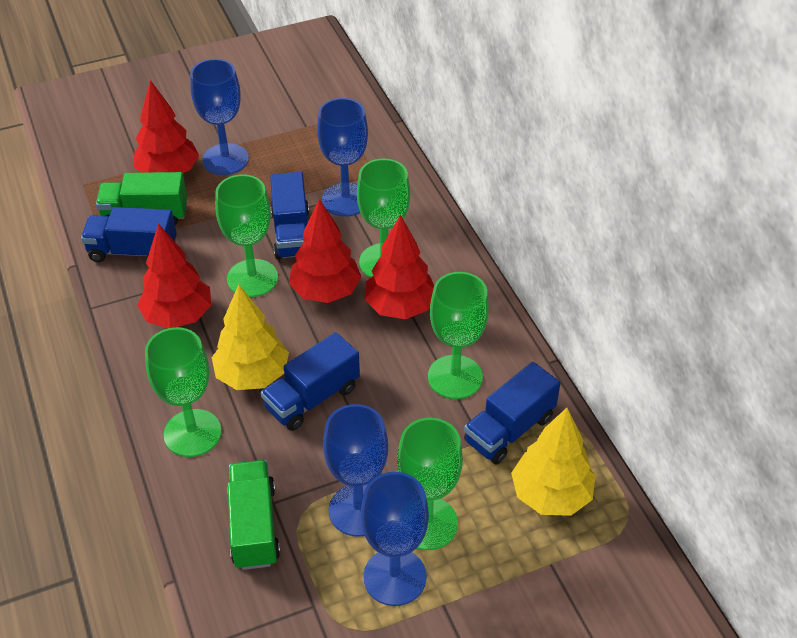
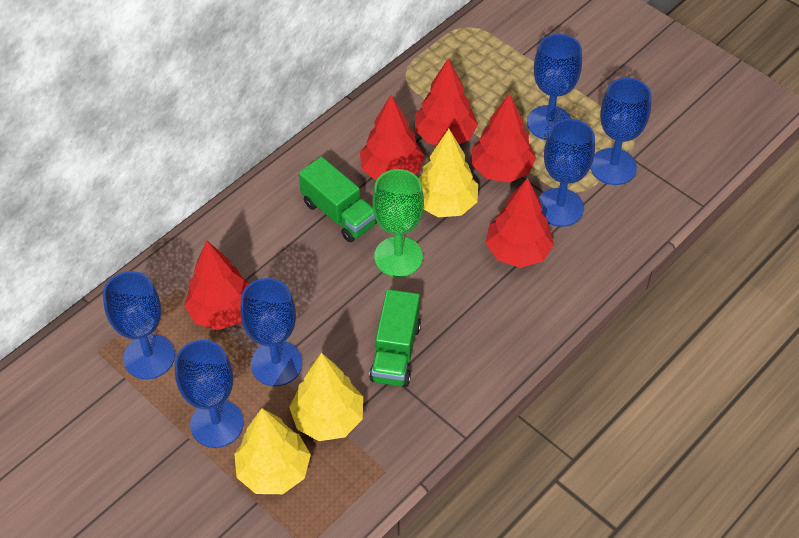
blue goblet: [190,59,249,175] [317,98,368,217] [323,404,388,537] [361,472,429,606] = 4 -> [103,271,175,379] [175,340,244,448] [240,278,302,386] [527,34,582,140] [539,119,595,227] [590,78,652,185] = 6
blue truck: [81,207,177,262] [261,332,360,431] [270,172,309,259] [464,362,561,464] = 4 -> none = 0
green goblet: [145,327,222,457] [215,174,278,297] [357,159,410,278] [397,418,463,550] [428,272,489,399] = 5 -> [372,169,424,277] = 1
red tree: [133,80,199,173] [137,224,211,328] [289,199,361,303] [365,215,434,319] = 4 -> [184,241,250,330] [360,95,425,180] [414,58,478,145] [472,93,536,183] [486,178,554,268] = 5
yellow tree: [212,285,289,390] [511,408,596,516] = 2 -> [234,408,311,494] [289,353,363,441] [419,129,478,217] = 3

